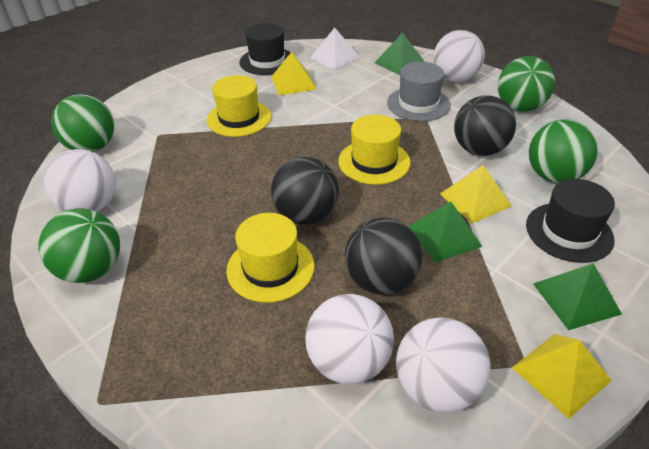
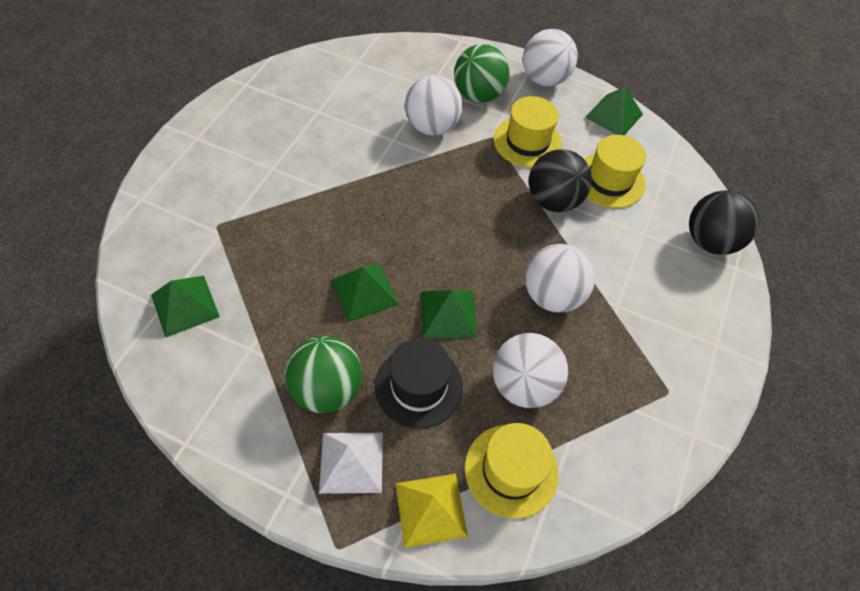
black ball: [271,157,339,225] [345,218,422,295] [454,95,516,156] = 3 -> [529,149,592,212] [689,190,759,255] = 2
black hat: [239,23,291,75] [526,179,615,263] = 2 -> [375,338,463,428] = 1
green ball: [39,208,120,283] [51,94,114,152] [498,56,555,112] [529,119,598,183] = 4 -> [285,336,362,413] [454,44,510,103] = 2
green pyramid: [375,33,425,75] [408,201,483,263] [533,263,622,330] = 3 -> [151,276,220,338] [331,264,399,322] [421,290,477,338] [585,86,643,135] = 4
grey hat: [387,62,451,121] = 1 -> none = 0
yellow pyramid: [271,52,317,95] [440,165,512,224] [512,334,612,419] = 3 -> [395,474,468,548] = 1

